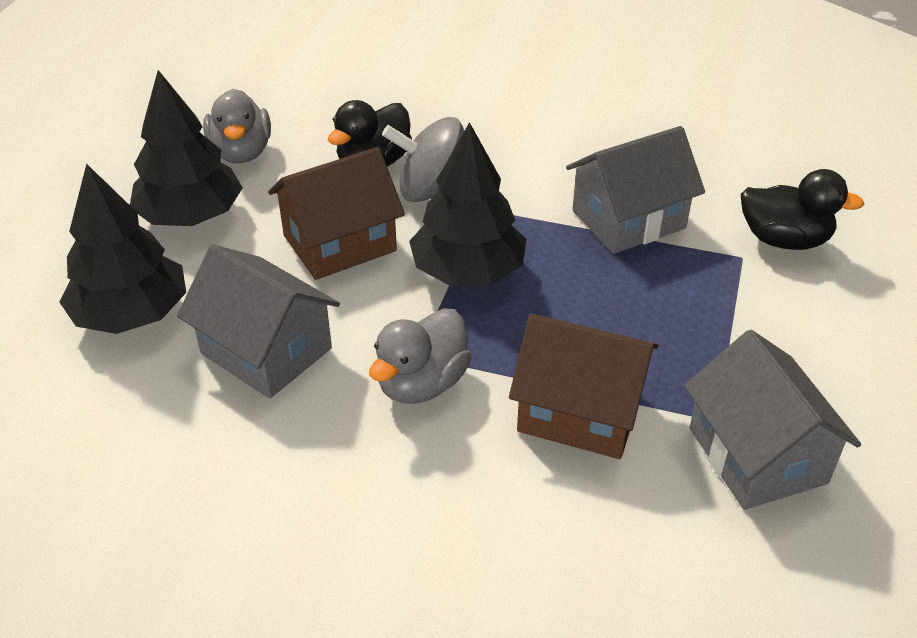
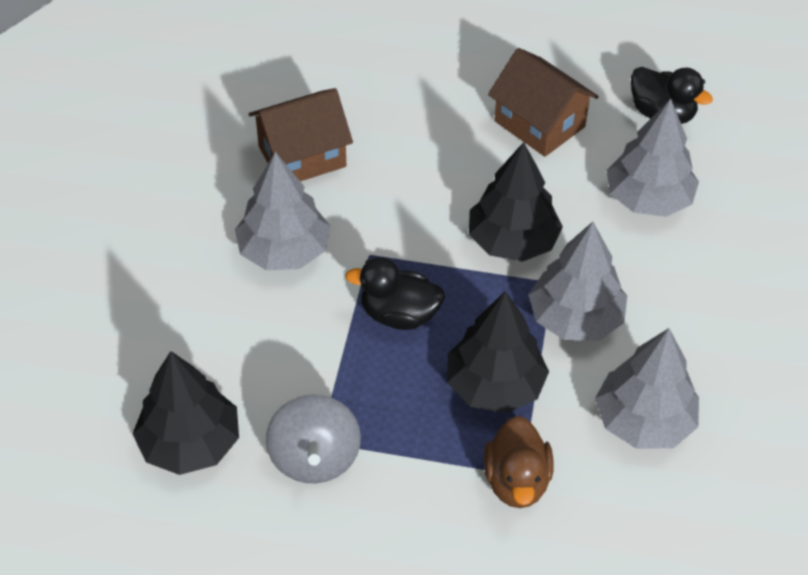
brown duck: none = 0 -> [484,416,553,508] = 1
grey duck: [203,89,271,163] [369,308,471,404] = 2 -> none = 0
grey house: [177,244,340,398] [566,126,705,254] [684,330,861,510] = 3 -> none = 0
grey tree: none = 0 -> [235,152,330,270] [528,222,627,341] [595,328,699,449] [607,99,699,217] = 4

